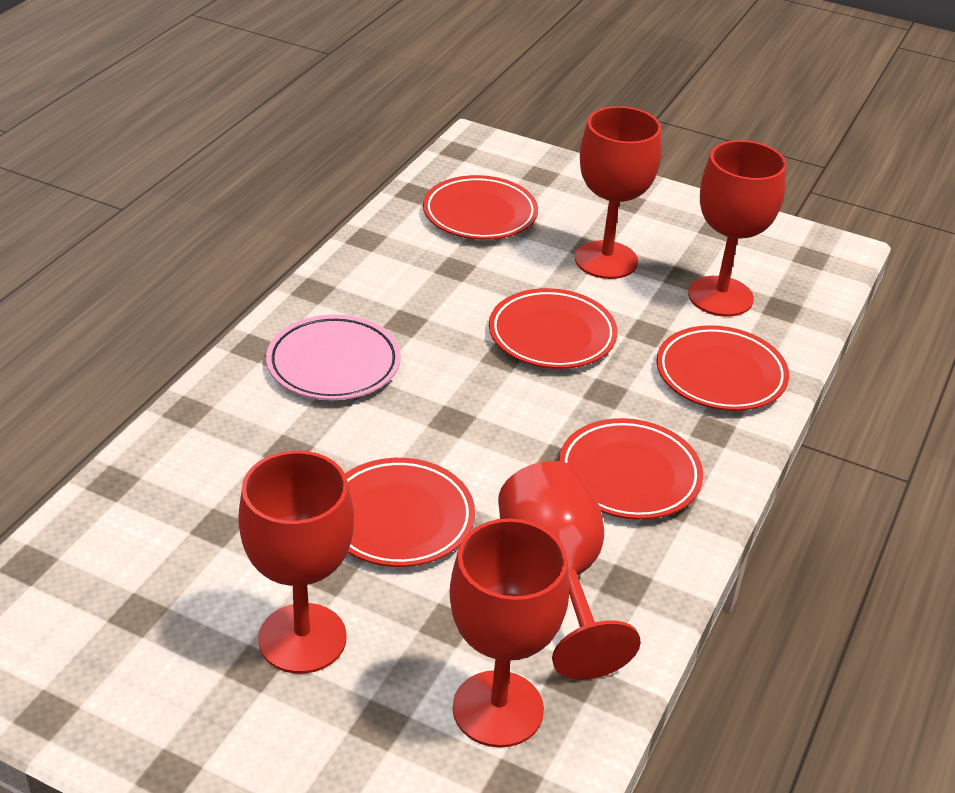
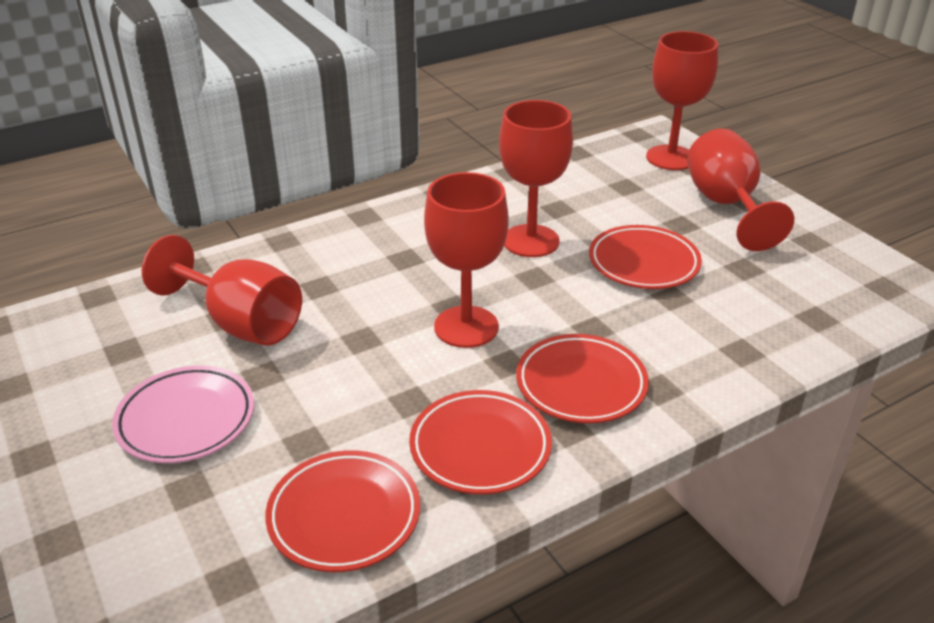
red plate: [345,458,475,567] [423,175,538,240] [489,288,618,369] [559,418,703,520] [656,325,789,411] = 5 -> [265,450,420,572] [409,390,552,494] [516,334,649,423] [589,225,702,289] = 4

